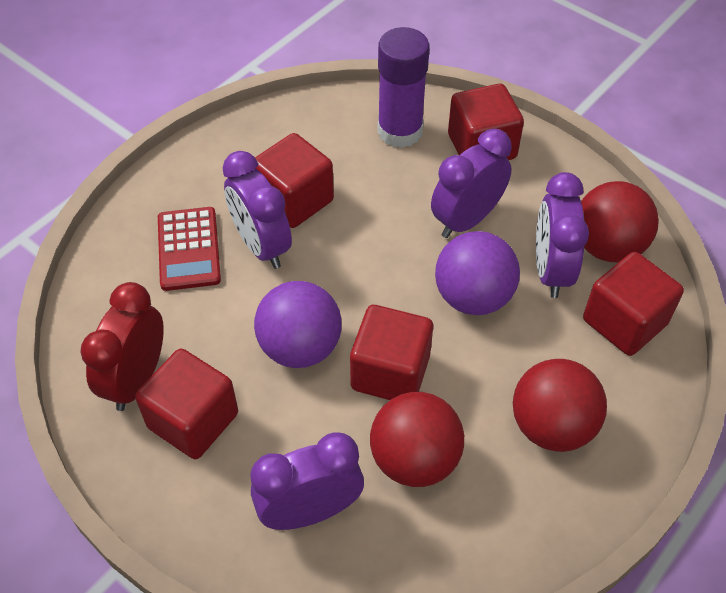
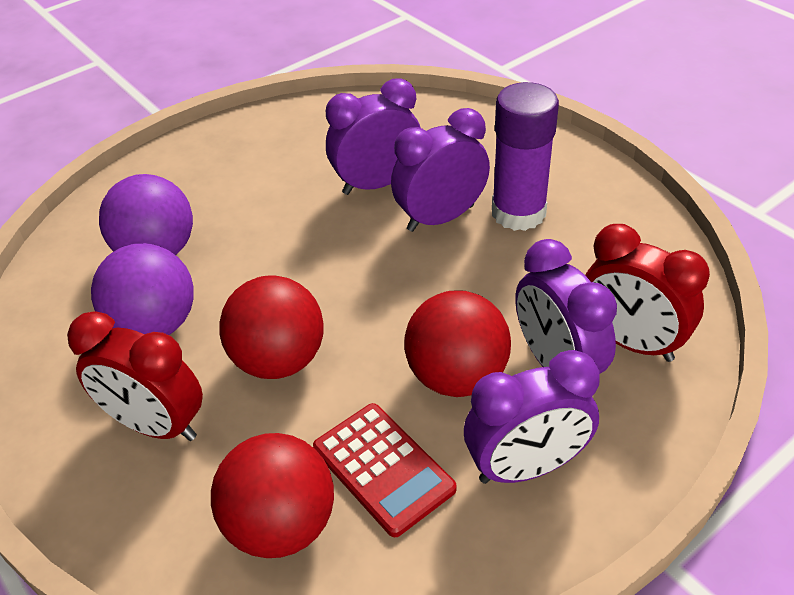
red clock: [80,282,164,411] = 1 -> [67,311,203,441] [585,224,710,362] = 2
red cube: [135,349,238,459] [255,133,334,228] [350,305,433,400] [448,84,524,160] [583,252,684,356] = 5 -> none = 0

